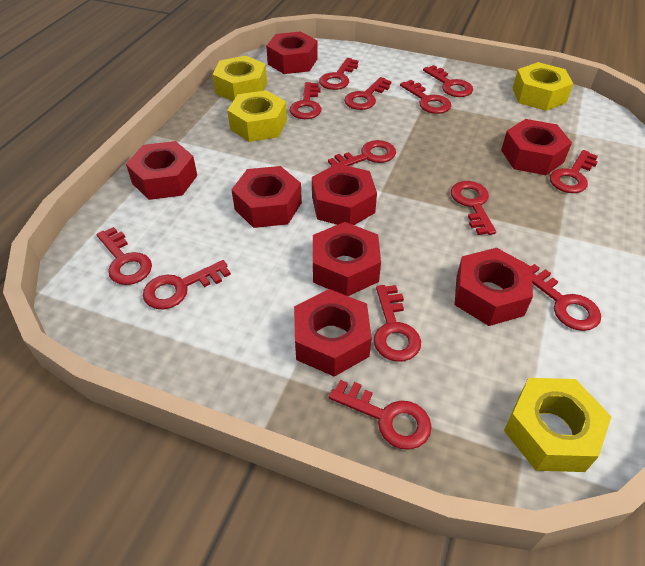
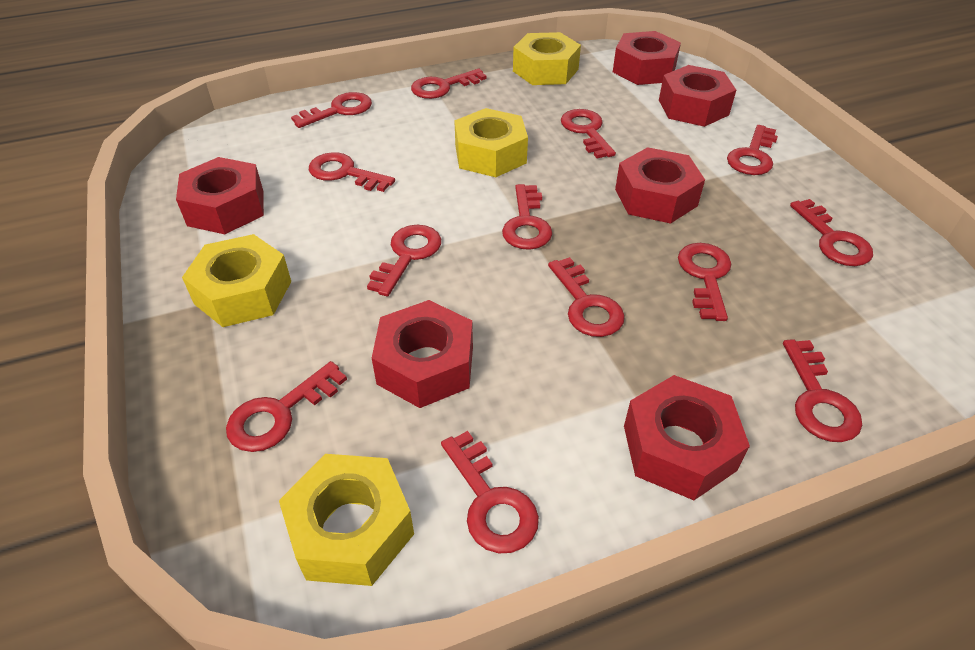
red nut: [126,141,197,200] [231,166,302,228] [266,31,318,74] [294,289,372,377] [312,164,377,225] [313,222,381,296] [455,248,533,326] [501,119,572,175] = 8 -> [176,157,264,234] [372,300,473,408] [613,31,681,85] [615,147,705,224] [624,375,750,500] [659,65,736,127] = 6

